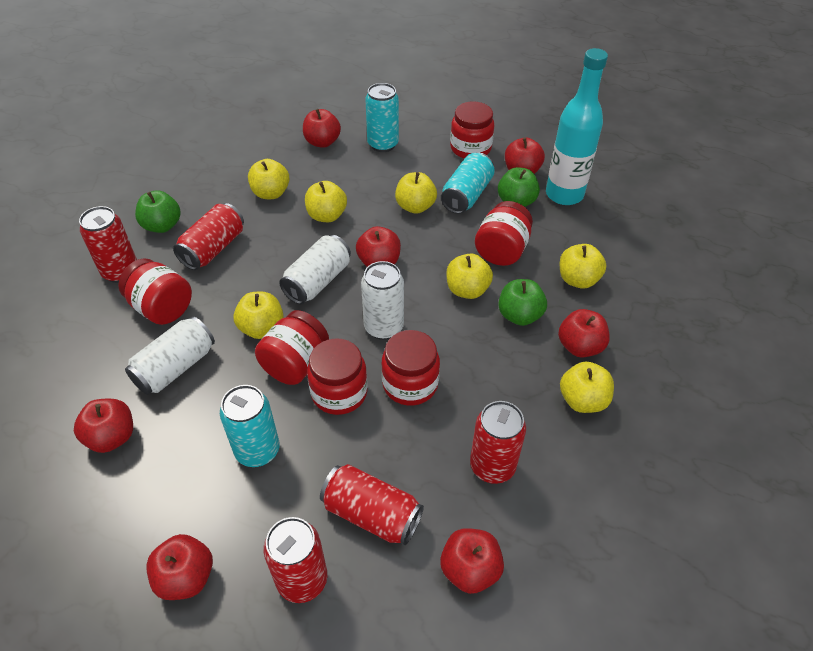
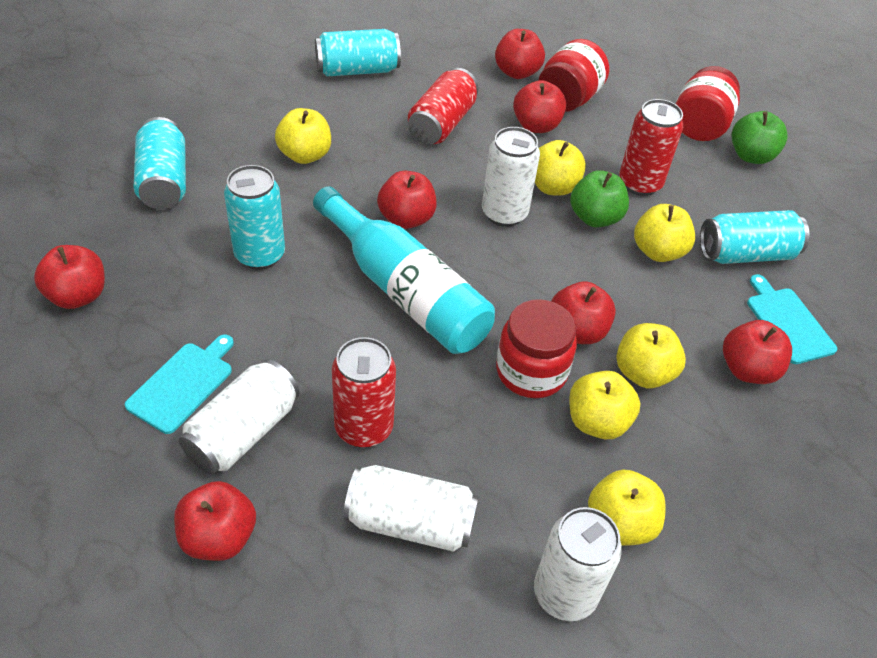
green apple: [135,190,181,233] [498,167,540,207] [498,279,547,326] = 3 -> [570,170,629,227] [732,111,788,164] = 2
red can: [79,206,137,283] [173,203,244,270] [263,517,327,603] [320,464,424,545] [470,401,526,484] = 5 -> [332,337,396,448] [408,68,478,145] [619,99,683,196] = 3
red jar: [118,258,192,325] [255,310,329,385] [307,338,368,415] [381,330,440,405] [450,101,494,159] [475,201,533,266] = 6 -> [496,299,577,398] [538,39,609,112] [676,66,740,141] = 3
turquoise can: [220,385,280,467] [365,83,399,152] [441,153,495,214] = 3 -> [134,117,186,209] [224,165,285,270] [315,29,401,76] [700,210,809,264] = 4
turquoise cutting board: none = 0 -> [125,335,234,434] [747,274,837,364] = 2
white can: [125,316,215,395] [279,235,351,304] [361,261,404,340] = 3 -> [179,359,300,474] [343,465,479,552] [482,127,540,227] [534,507,622,621] = 4
yellow apple: [233,291,284,339] [248,159,290,199] [305,181,347,222] [395,172,437,214] [446,253,493,299] [560,244,606,288] [560,361,614,413] = 7 -> [275,108,331,164] [535,140,586,196] [569,371,640,439] [588,470,666,546] [617,323,686,388] [634,204,695,262] = 6

